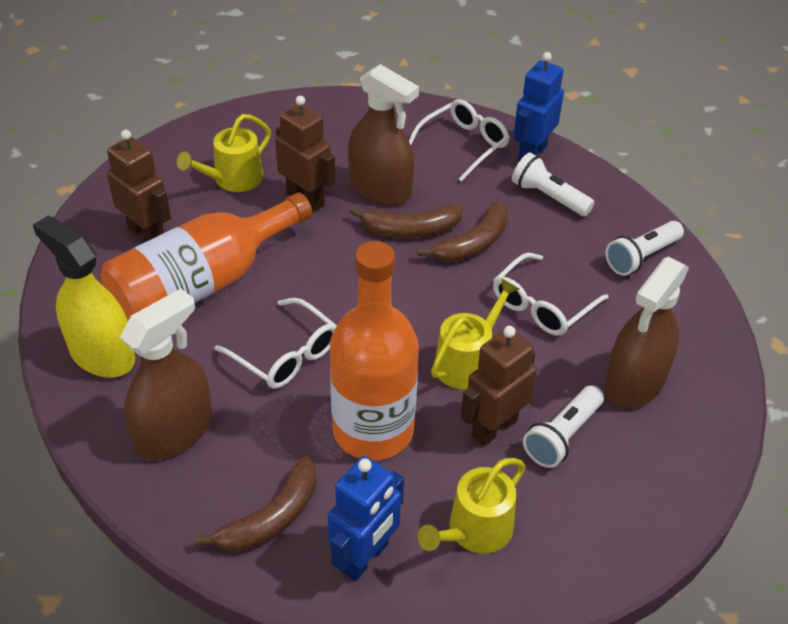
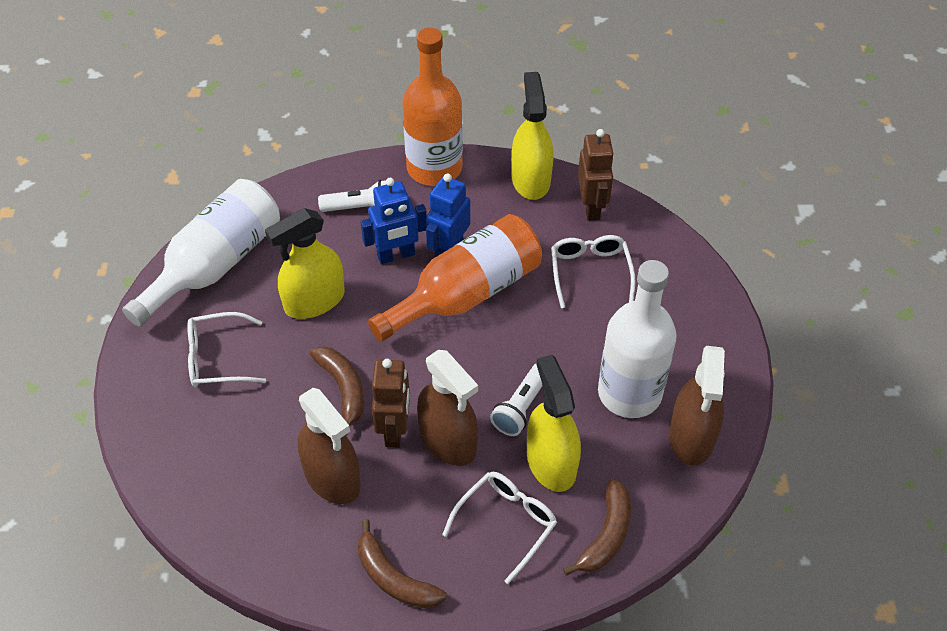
brown robot: [107,130,171,242] [275,96,336,212] [461,326,537,446] = 3 -> [372,359,410,448] [578,129,614,221] = 2
white bottle: none = 0 -> [122,179,280,327] [598,260,677,418] = 2
white flashlight: [512,153,595,216] [523,385,604,468] [605,221,684,276] = 3 -> [318,180,386,212] [490,363,543,436] = 2
yellow spray bottle: [33,216,135,378] = 1 -> [265,208,345,319] [511,72,553,200] [527,355,581,492] = 3
yellow watering can: [177,114,271,192] [418,458,525,553] [431,279,519,390] = 3 -> none = 0

